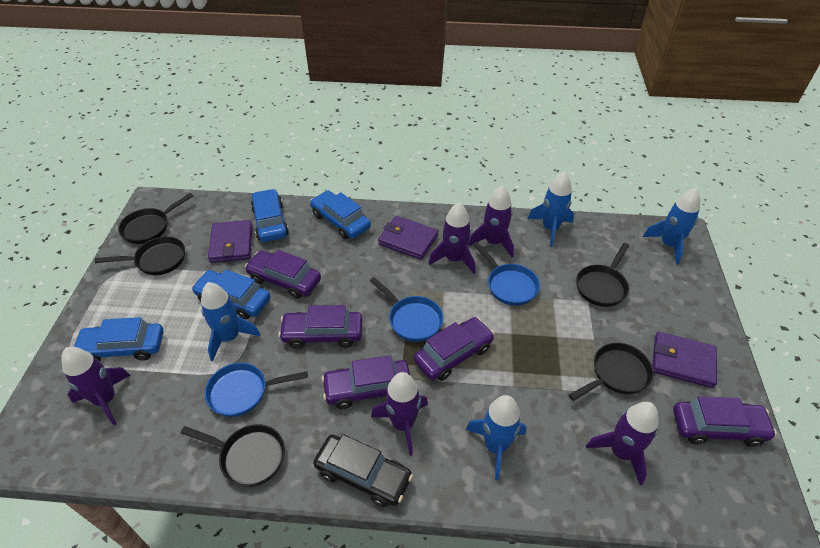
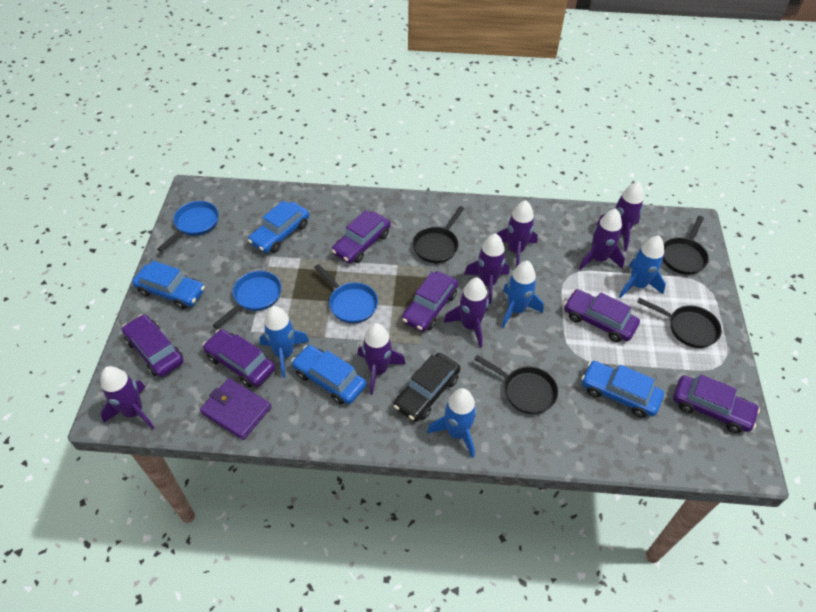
black pan: [95,236,185,275] [118,193,193,244] [181,424,285,487] [569,343,654,401] [576,243,629,307] = 5 -> [413,206,465,263] [474,355,558,414] [637,298,722,348] [663,216,709,275] = 4
purple car: [245,250,321,299] [278,305,362,349] [322,355,410,409] [414,317,494,381] [673,396,777,447] = 5 -> [122,314,184,377] [203,329,275,387] [331,210,391,264] [402,271,458,332] [564,289,640,342] [673,374,760,433] = 6
purple rocket: [61,347,131,425] [371,372,428,456] [428,202,475,274] [468,185,514,258] [586,402,659,485] = 5 -> [100,366,155,429] [357,323,406,395] [444,277,489,348] [464,233,509,304] [496,200,538,267] [579,209,625,270] [596,181,644,251] = 7
purple wallet: [208,220,252,263] [378,216,438,260] [652,332,717,388] = 3 -> [200,378,272,440] = 1

